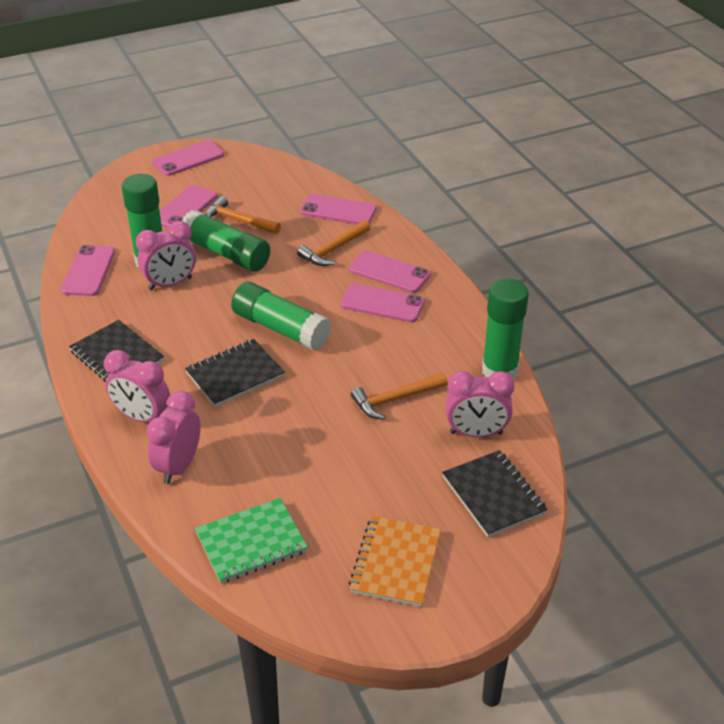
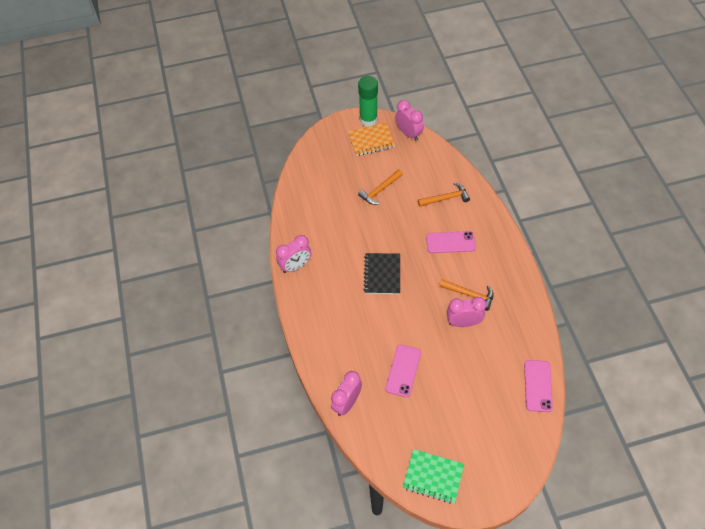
black notebook: [69,320,164,382] [185,339,285,407] [442,450,548,537] = 3 -> [363,253,400,294] = 1
green glue stick: [121,174,162,267] [182,210,270,272] [231,282,331,351] [482,279,529,379] = 4 -> [358,76,378,127] = 1
pink phone: [61,245,115,296] [152,140,224,176] [160,185,218,228] [300,194,377,224] [340,283,425,322] [349,251,431,293] = 6 -> [385,345,421,397] [426,231,476,253] [524,360,553,412] = 3

